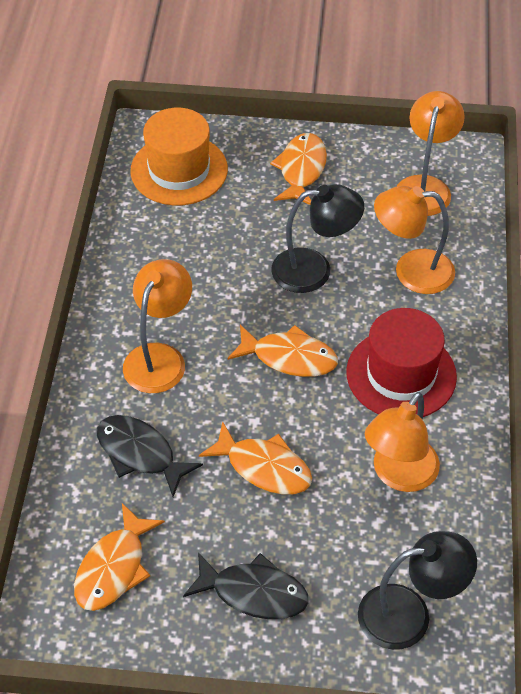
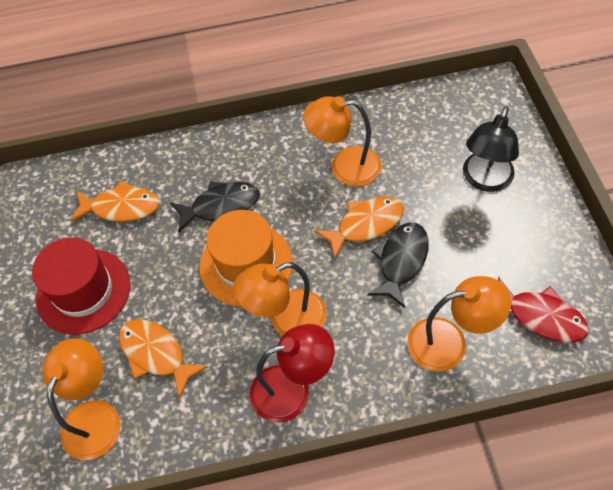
black lamp: [271,184,364,293] [358,531,477,650] = 2 -> [463,106,519,192] = 1
orange fish: [74,503,165,611] [199,421,312,495] [228,325,338,377] [270,133,327,205] = 4 -> [70,181,159,222] [119,319,208,398] [315,197,404,259] = 3
red fish: none = 0 -> [498,277,589,343] = 1
red lamp: none = 0 -> [250,324,335,423] = 1

